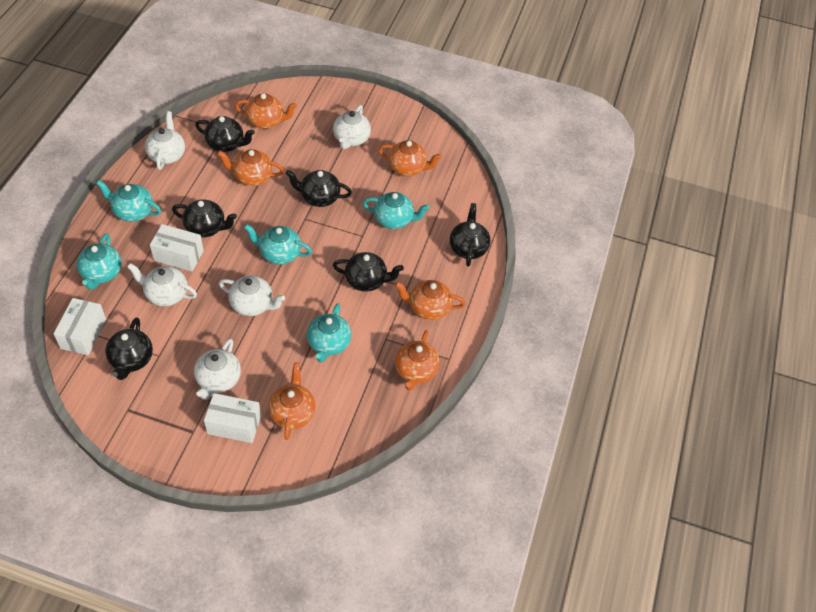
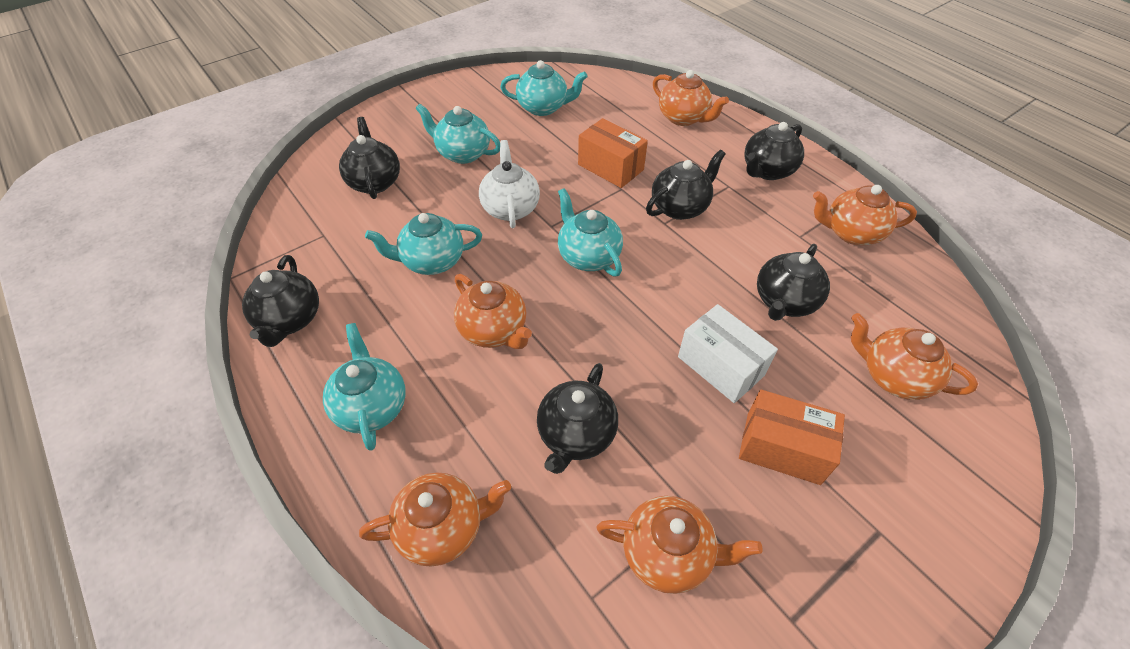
orange box: none = 0 -> [578,118,648,188] [739,390,845,485] = 2
white box: [53,298,106,355] [150,224,204,272] [204,393,261,443] = 3 -> [678,304,778,403] = 1
white teapot: [127,263,197,306] [145,111,185,170] [194,338,241,400] [219,276,285,316] [333,105,371,149] = 5 -> [479,140,540,228] = 1

